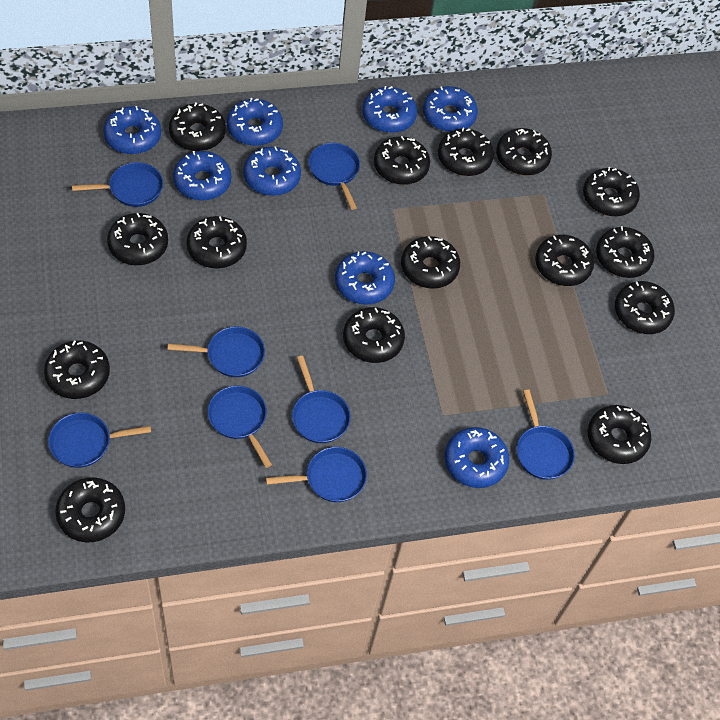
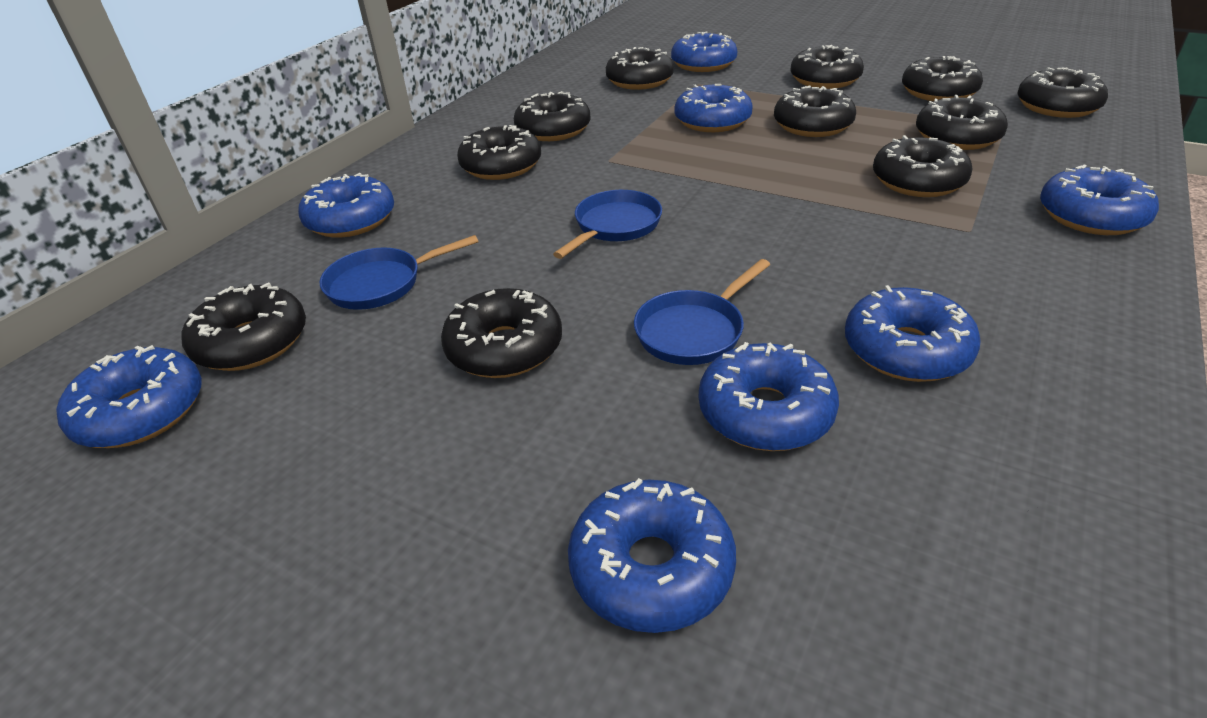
black donut: [44,340,110,399] [55,477,125,542] [107,213,168,265] [169,103,226,151] [187,216,247,268] [343,307,405,363] [374,136,430,185] [401,236,460,289] [438,128,494,176] [496,128,552,176] [535,234,594,286] [583,167,640,217] [588,405,651,464] [596,226,654,278] [615,281,675,334] = 15 -> [181,282,306,371] [441,288,562,378] [457,125,541,180] [514,91,591,141] [606,47,674,90] [774,86,856,137] [790,45,864,89] [873,135,972,197] [902,56,983,101] [916,95,1008,150] [1017,67,1108,118] = 11
blue pan: [48,413,151,468] [72,162,163,207] [168,326,265,377] [208,386,272,468] [266,447,367,502] [292,356,351,443] [308,143,360,210] [517,390,575,480] = 8 -> [319,235,478,310] [553,190,662,259] [634,259,770,365] = 3

